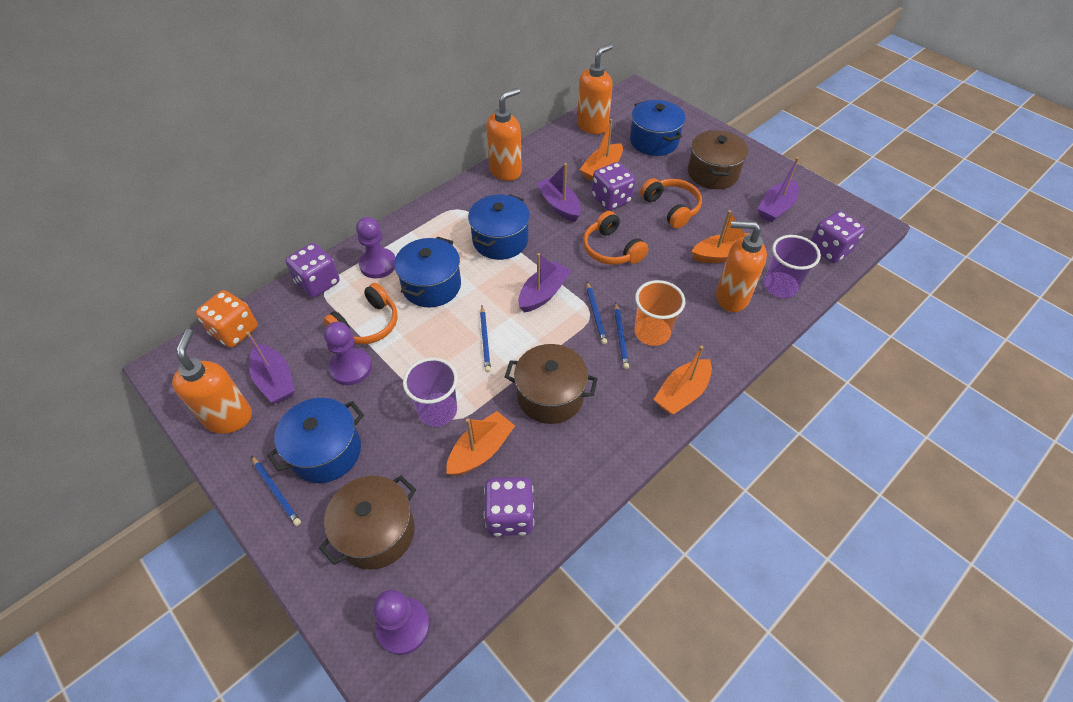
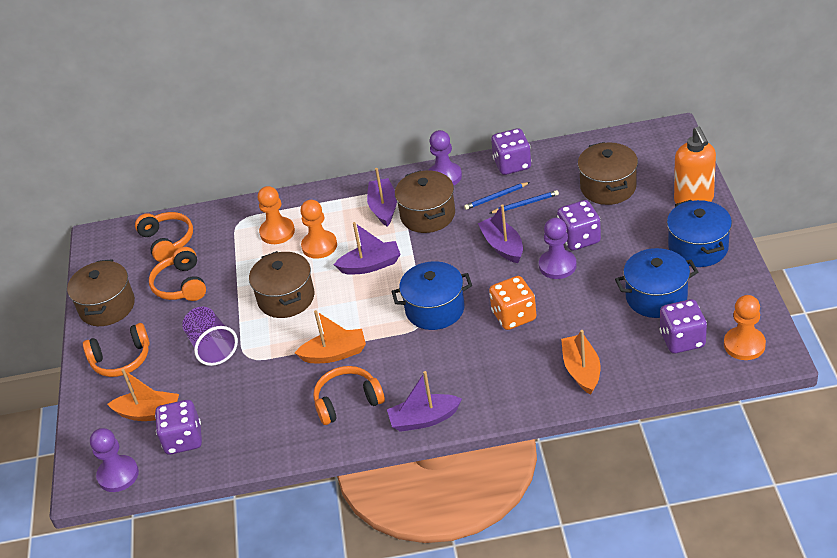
blue pencil: [251,456,301,526] [480,306,491,372] [587,282,607,344] [614,302,629,369] = 4 -> [464,182,530,210] [490,190,559,213] = 2
blue pot: [267,398,364,483] [394,237,461,307] [468,194,530,260] [630,100,686,156] = 4 -> [391,261,472,330] [615,248,698,318] [667,200,732,267] = 3
brown pot: [319,475,416,570] [505,344,598,424] [688,130,748,189] = 3 -> [67,259,135,326] [249,251,314,318] [395,171,455,233] [578,142,638,205] = 4
orange boat: [447,411,515,476] [580,119,623,182] [653,346,712,415] [691,210,750,263] = 4 -> [107,369,179,421] [295,310,366,363] [561,330,600,394] = 3
orange cup: [635,280,685,346] = 1 -> none = 0
orange headphones: [323,283,398,345] [583,211,649,265] [640,178,702,229] = 3 -> [83,323,150,377] [135,212,193,262] [149,247,206,301] [313,366,385,425] = 4
orange pawn: none = 0 -> [258,186,295,244] [300,200,337,259] [724,295,766,360] = 3
orange soap dispenser: [172,329,252,434] [486,88,522,181] [577,44,613,134] [716,221,767,312] = 4 -> [674,127,716,204] = 1
purple cup: [403,357,458,427] [764,235,821,298] = 2 -> [182,307,238,366] = 1

